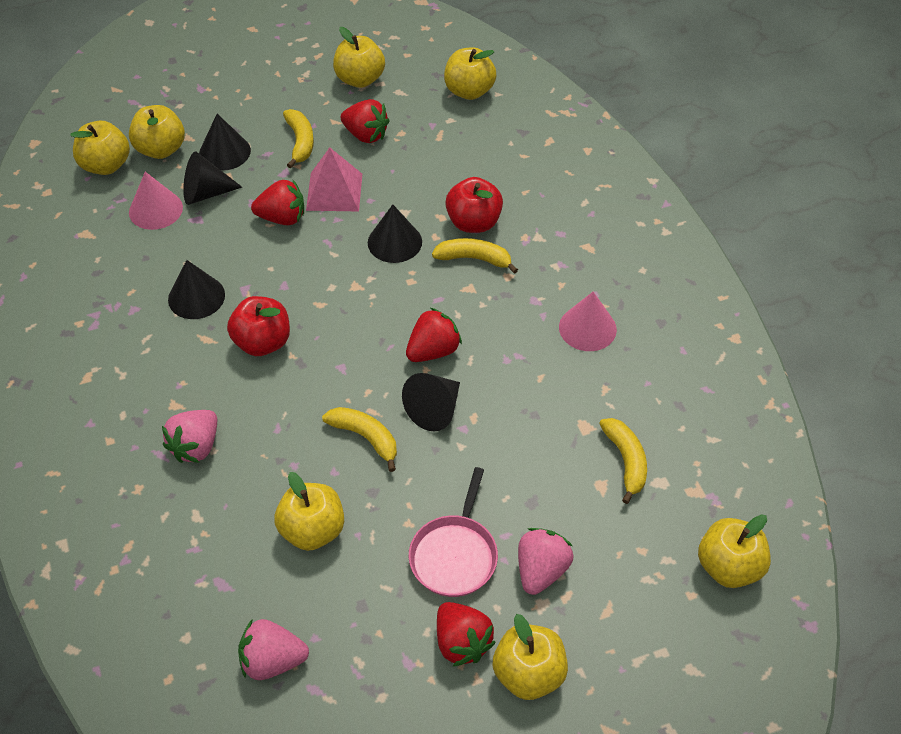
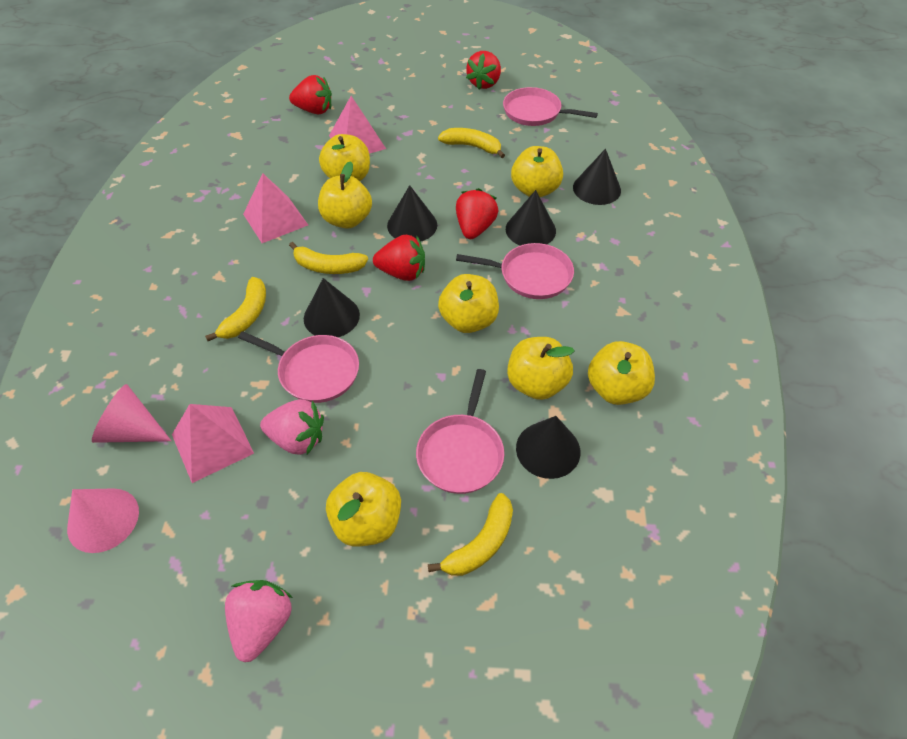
pink pan: [409,467,498,597] = 1 -> [238,331,359,403] [416,369,504,494] [456,243,574,299] [503,87,598,126] = 4
pink pyramid: [306,148,362,211] = 1 -> [172,404,254,483] [243,173,308,243] [329,96,386,154] = 3
pink strawberry: [162,410,217,463] [238,619,309,680] [518,528,573,595] = 3 -> [225,580,293,662] [260,399,324,455] = 2
red apple: [227,296,290,356] [445,177,503,233] = 2 -> none = 0

